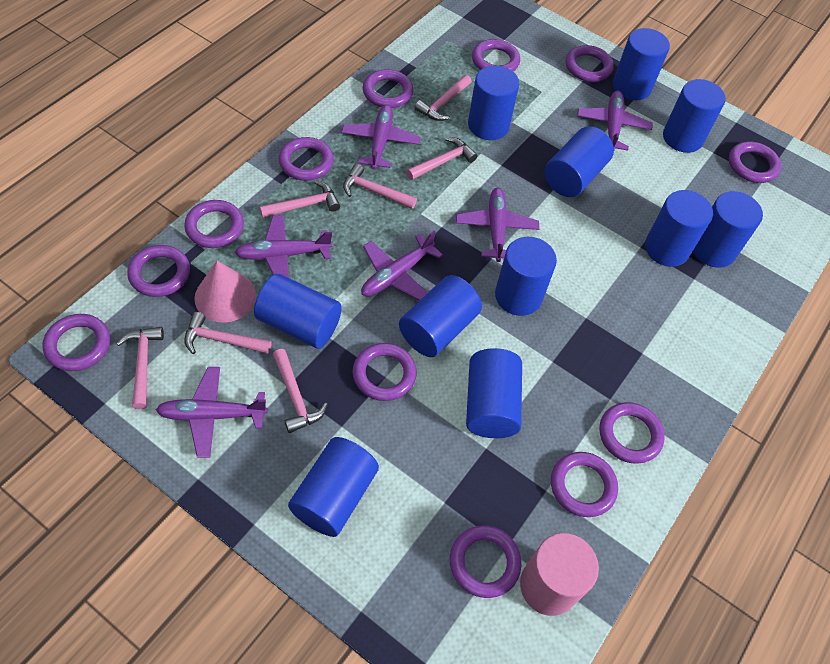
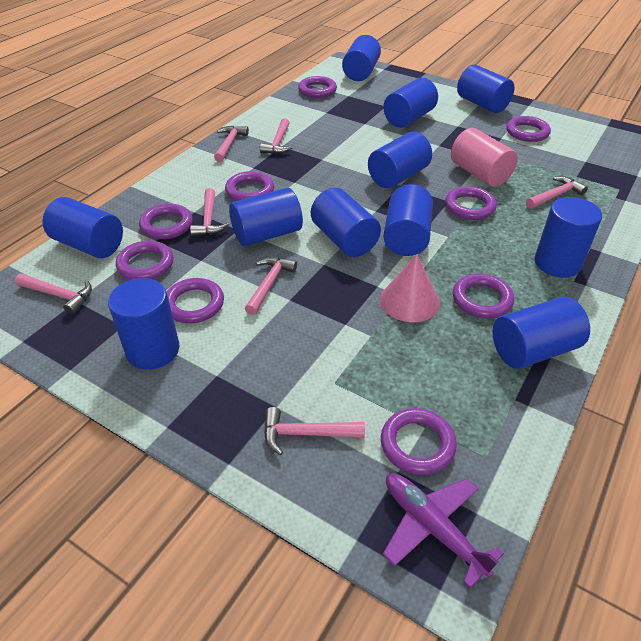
purple plane: [156,367,268,458] [234,215,333,278] [341,104,421,169] [361,230,443,300] [456,188,539,262] [577,91,653,151] = 6 -> [383,473,504,589] = 1
purple ring: [42,314,110,371] [127,245,190,297] [184,200,244,248] [279,137,334,181] [352,343,417,401] [363,69,413,108] [450,525,521,598] [472,39,520,72] [551,452,618,517] [565,45,614,82] [599,402,665,464] [729,142,781,183] = 12 -> [116,240,174,280] [139,203,193,239] [167,278,224,323] [225,171,274,201] [298,76,337,98] [381,408,457,475] [445,186,497,220] [453,274,514,318] [506,116,551,142] = 9

